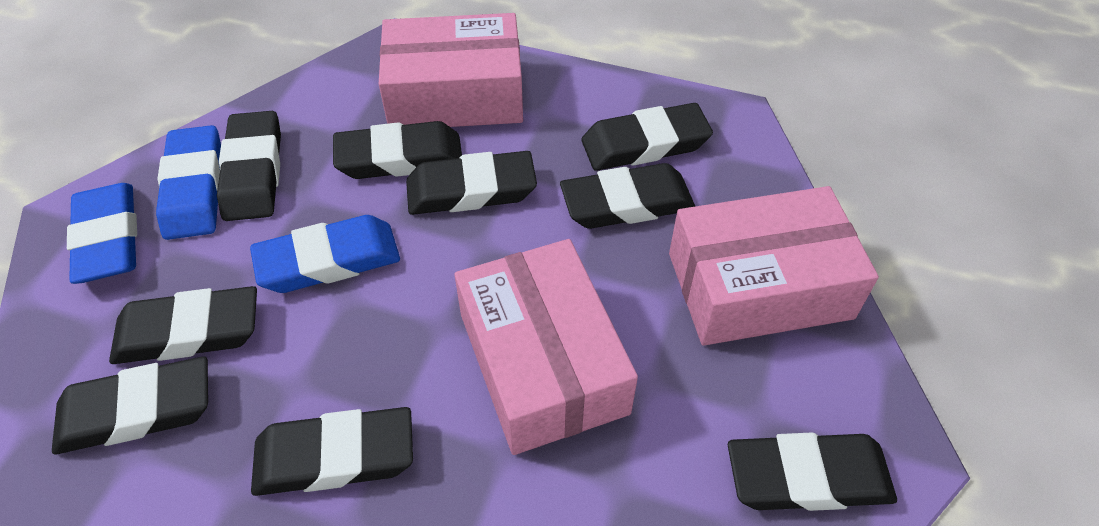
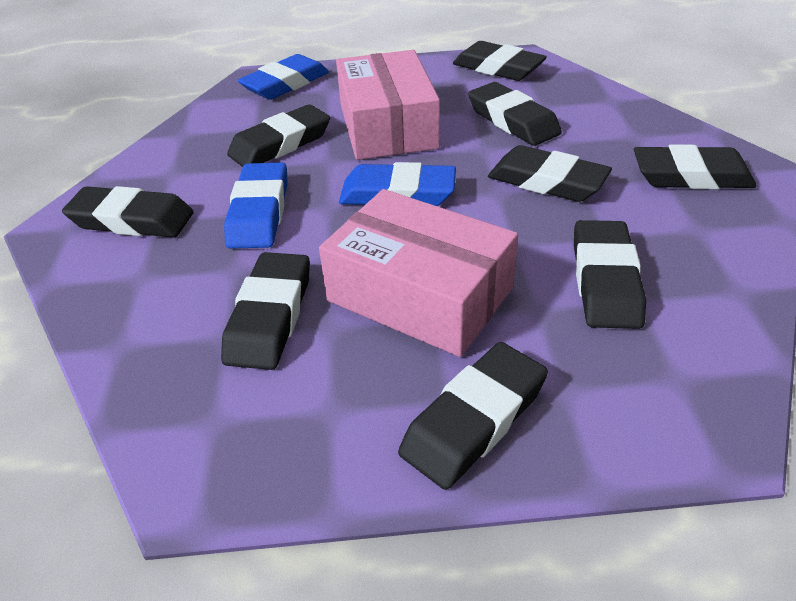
pink box: [379,13,523,127] [454,239,638,455] [669,186,879,346] = 3 -> [319,189,518,357] [336,50,440,160] = 2

